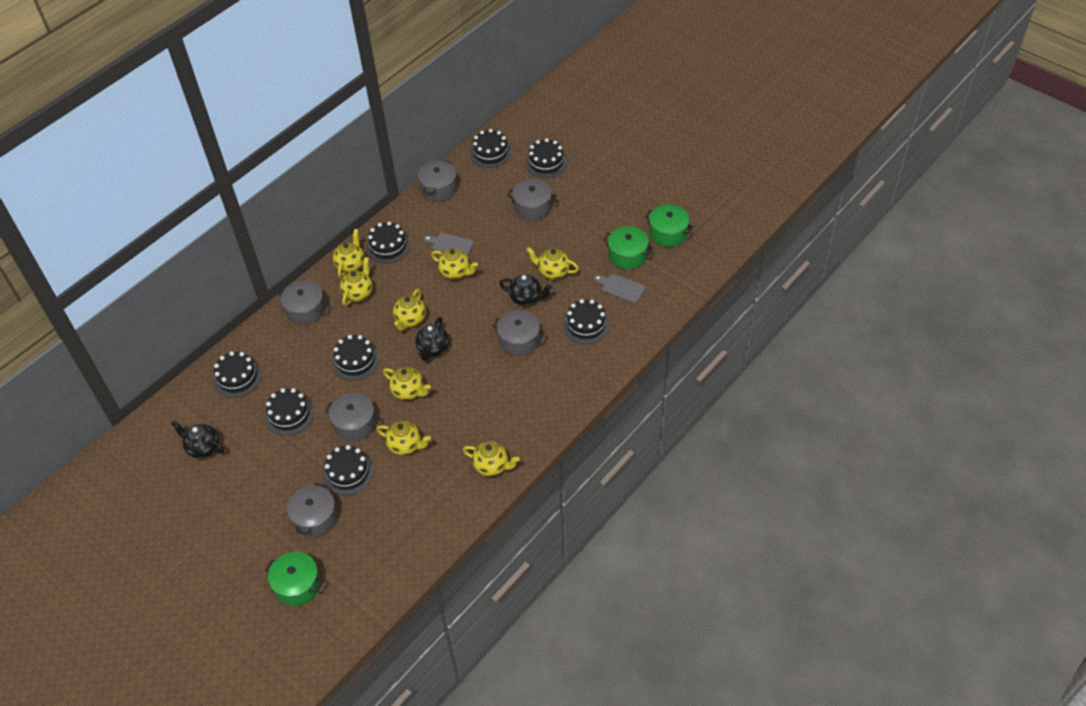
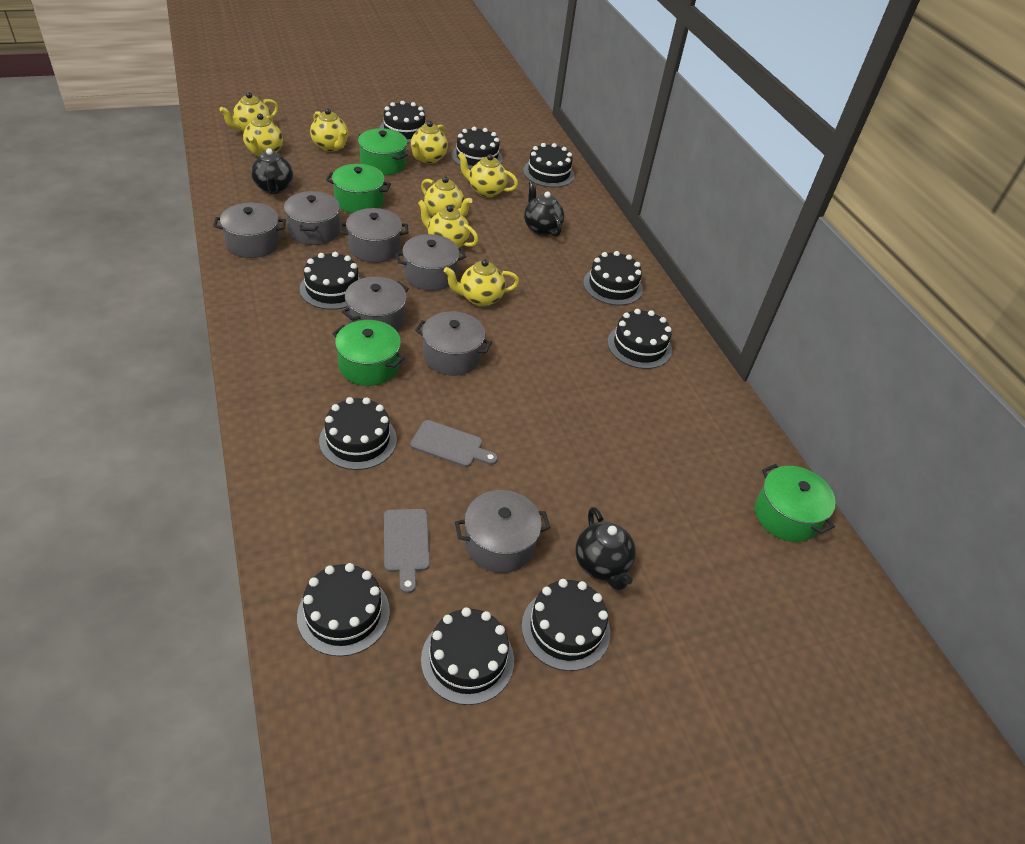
black cake: [213,351,262,398] [265,388,314,436] [323,445,374,495] [332,335,379,381] [366,221,410,264] [470,129,511,168] [525,138,567,178] [563,299,610,344] = 8 -> [297,563,390,656] [300,252,361,310] [319,397,397,470] [379,101,426,143] [421,607,514,705] [452,127,503,170] [522,579,610,671] [523,143,575,187] [583,251,643,305] [608,309,672,369] = 10
green pot: [265,552,322,606] [603,226,653,269] [645,204,693,247] = 3 -> [326,164,391,214] [332,320,405,386] [358,128,408,175] [755,464,836,542] = 4
grey pot: [278,281,327,325] [287,483,337,537] [325,393,379,441] [418,160,457,201] [493,310,545,356] [508,179,556,220] = 6 -> [213,203,286,258] [284,191,340,245] [340,208,409,263] [342,277,409,332] [396,234,466,291] [415,311,492,376] [455,490,550,573] = 7

